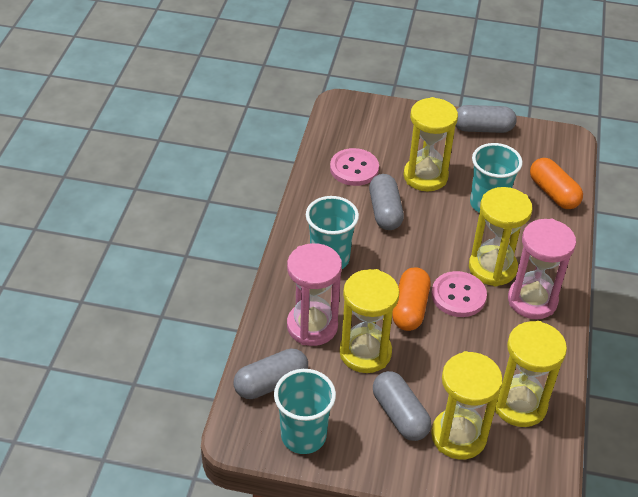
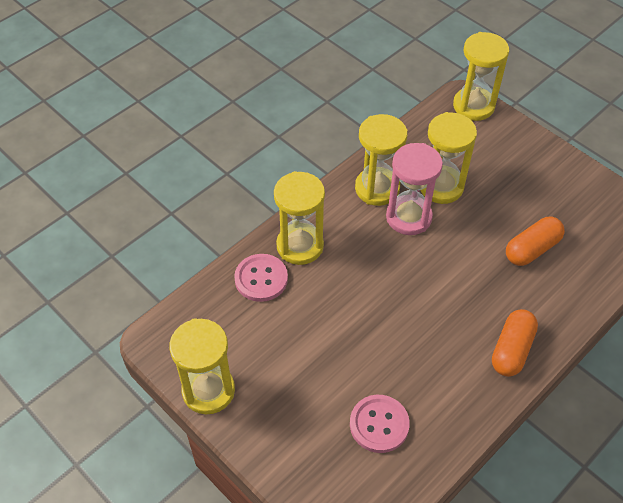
grey capsule: [233,348,308,399] [369,174,404,230] [373,371,431,441] [455,105,516,133] = 4 -> none = 0
pink hourglass: [287,243,342,346] [508,219,576,319] = 2 -> [386,143,443,235] = 1
turquoise cup: [274,369,336,454] [306,196,359,269] [470,143,523,213] = 3 -> none = 0

